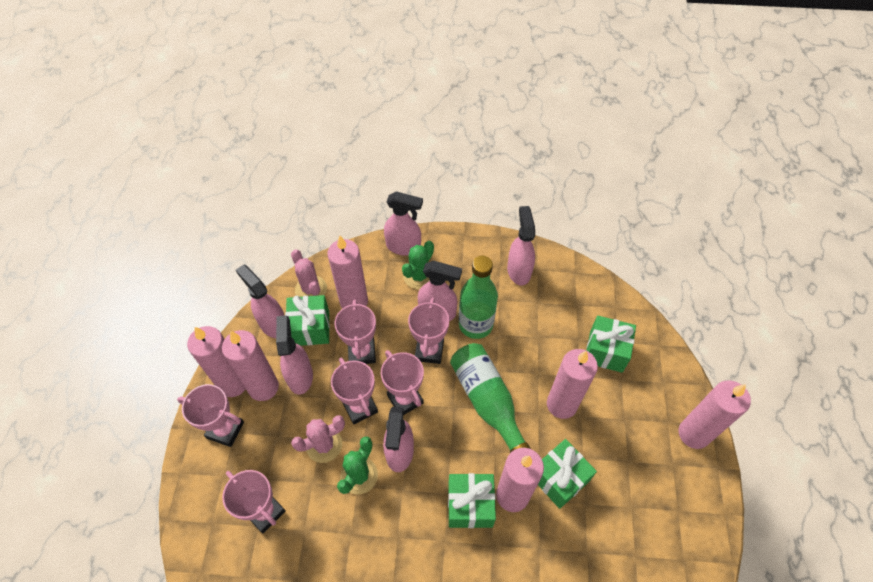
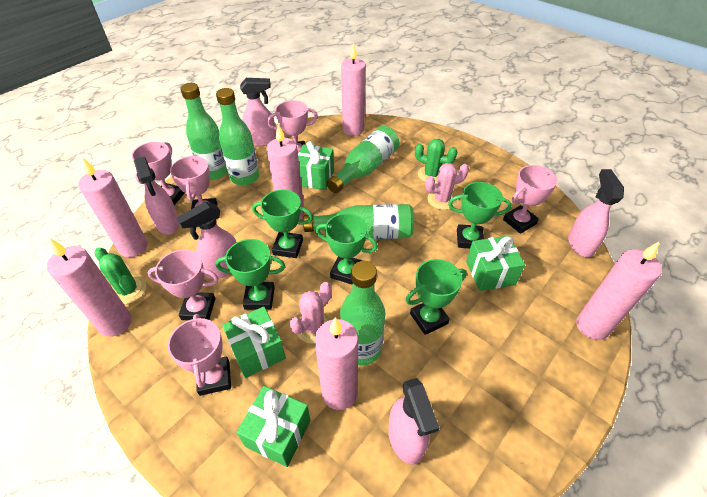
green bottle: [450,343,531,453] [459,256,498,339] = 2 -> [180,83,228,180] [216,88,259,186] [303,204,414,239] [327,126,399,193] [340,261,385,365] = 5
green trophy: none = 0 -> [216,239,285,309] [252,190,313,258] [316,213,378,285] [405,259,467,335] [448,182,511,249] = 5
pink spray bottle: [236,264,285,338] [276,315,313,395] [383,407,414,472] [384,191,423,256] [418,261,462,321] [507,206,535,285] = 6 -> [134,156,180,235] [177,202,237,279] [240,78,276,147] [388,378,439,465] [568,169,624,258] = 5

